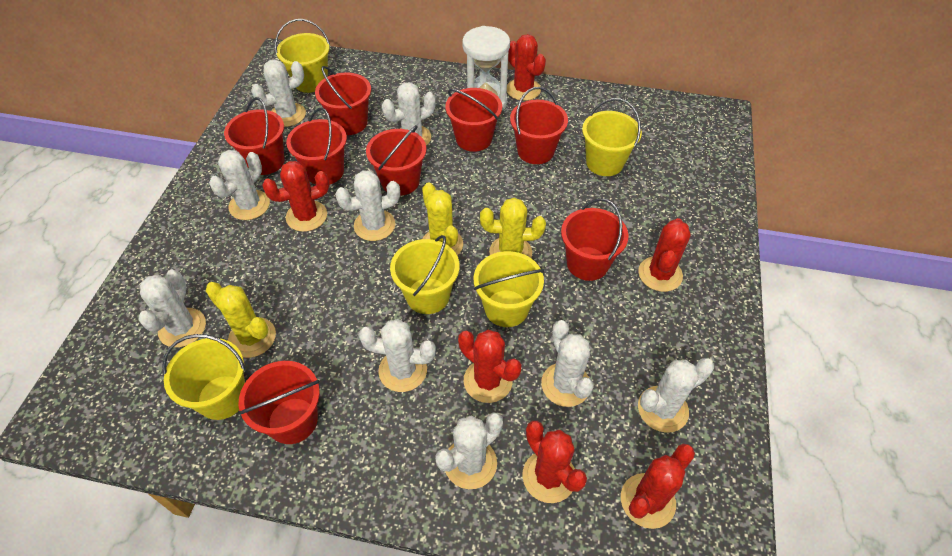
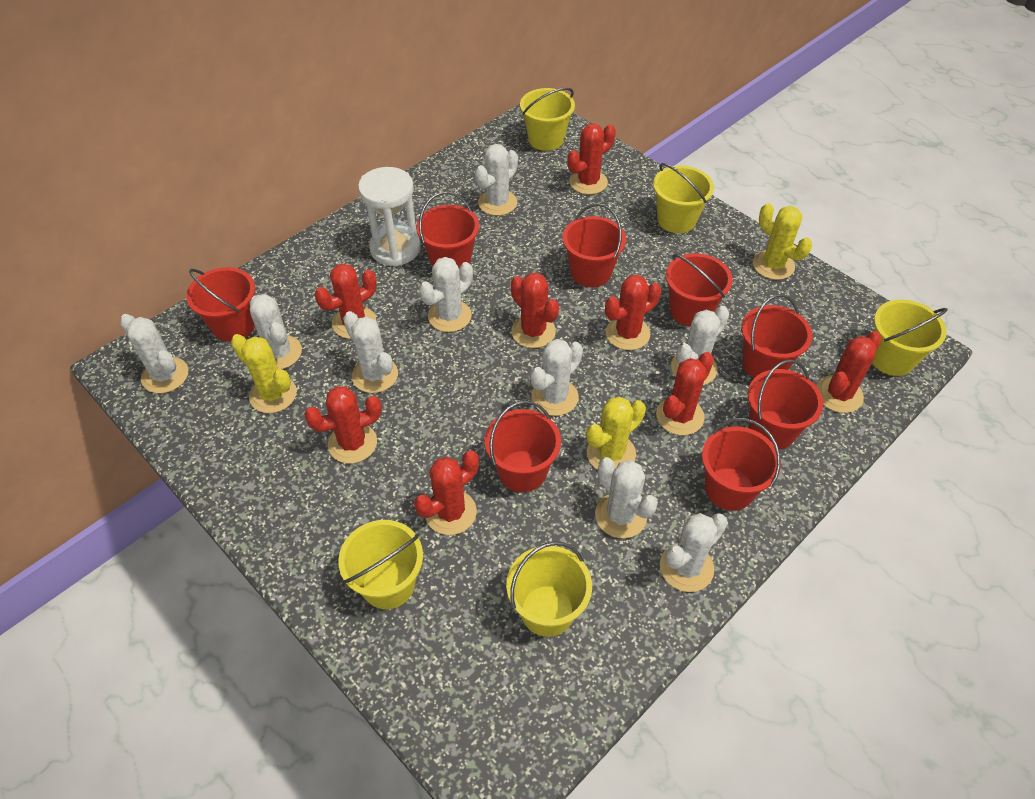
red cactus: [262,161,329,232] [458,330,521,403] [507,34,546,101] [522,421,587,503] [621,444,695,529] [638,218,691,292] = 6 -> [304,386,382,463] [315,263,377,339] [414,450,479,535] [511,273,559,348] [567,123,616,195] [605,275,661,350] [656,352,714,435] [816,331,882,413] = 8

